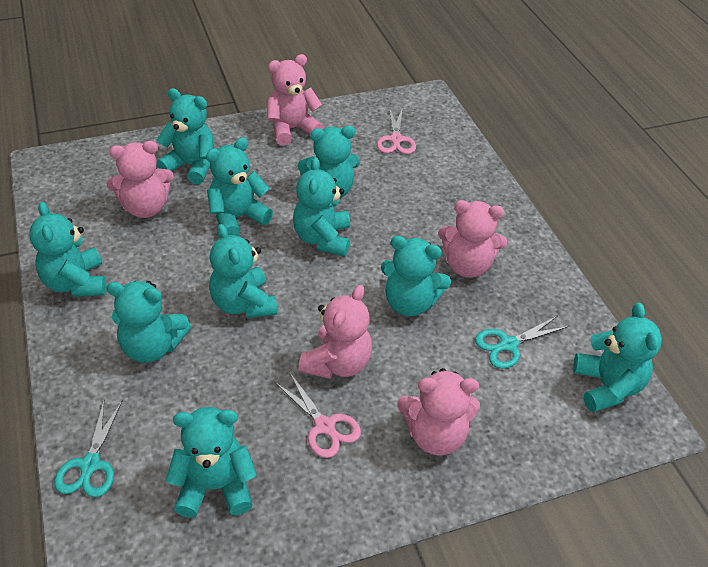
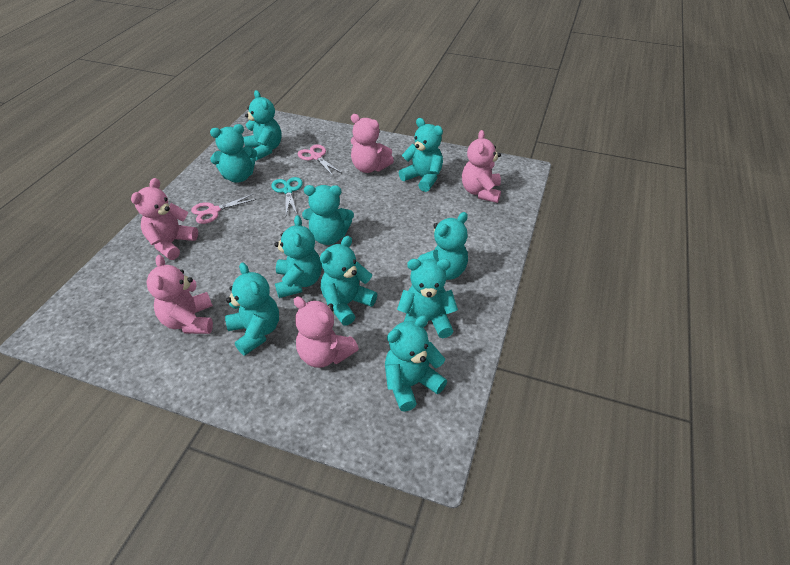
turquoise scissors: [54,400,123,497] [475,316,567,369] = 2 -> [272,177,303,215] = 1

